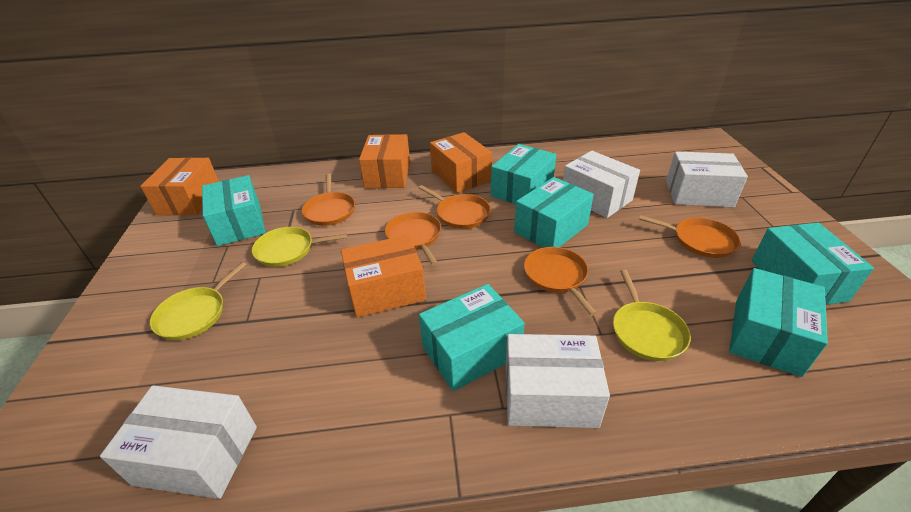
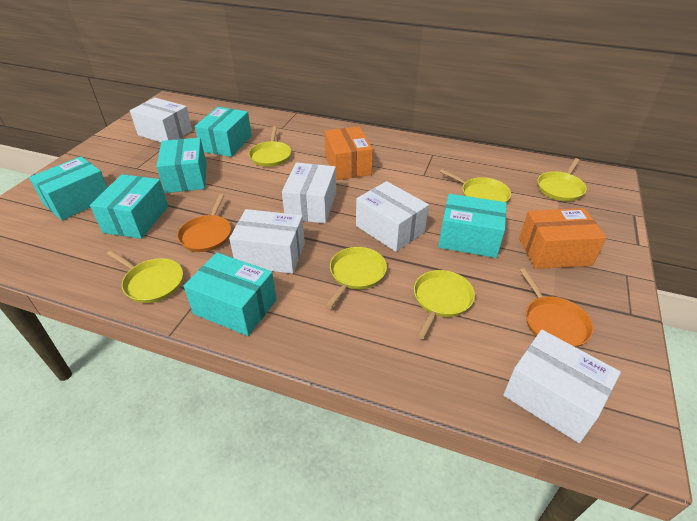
orange box: [141,157,219,215] [341,235,426,318] [359,134,410,188] [430,132,492,193] = 4 -> [325,126,373,180] [519,208,606,269] = 2
orange pan: [302,174,355,226] [385,212,441,266] [419,185,491,229] [524,247,597,316] [639,215,741,258] = 5 -> [177,194,231,252] [520,268,594,347] = 2
white box: [100,386,257,499] [505,334,610,428] [563,151,640,218] [666,151,748,207] = 4 -> [130,98,192,142] [229,209,305,274] [282,163,336,224] [356,181,429,252] [503,330,621,443] = 5
yellow pan: [150,262,246,340] [252,227,347,267] [613,269,691,361] = 3 -> [107,250,183,303] [249,126,291,167] [325,247,387,309] [414,270,475,339] [440,169,511,202] [537,158,587,201] = 6

